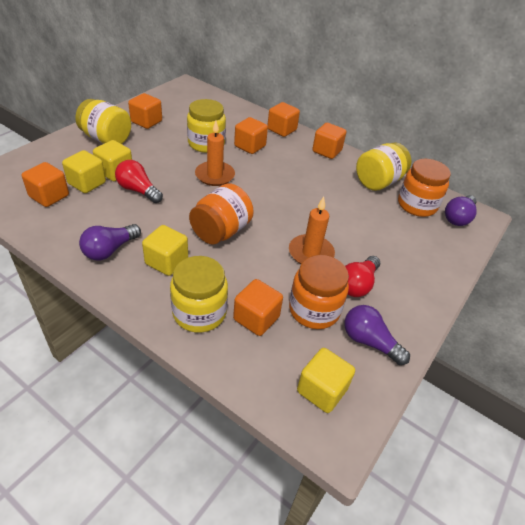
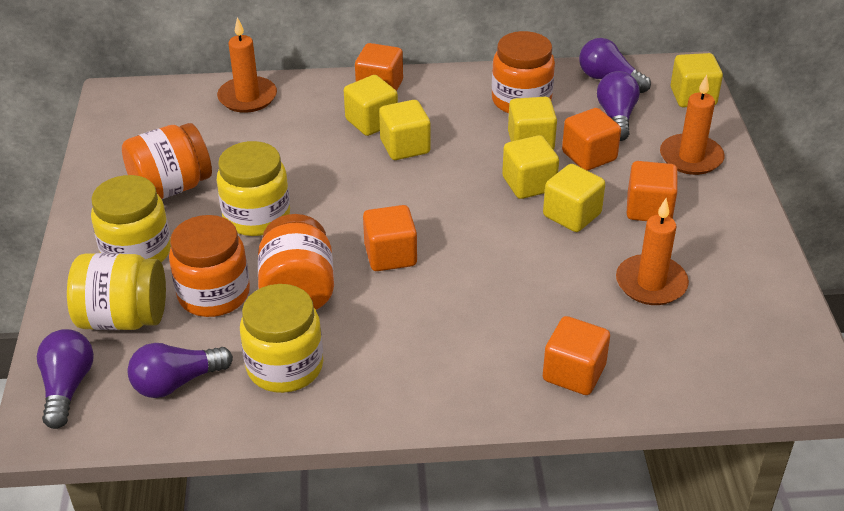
orange candle: [195,120,235,186] [289,196,335,264] = 2 -> [217,17,277,113] [616,198,689,305] [660,75,725,175] = 3
orange cube: [22,162,69,207] [128,93,162,129] [233,279,283,336] [234,117,268,154] [267,102,300,137] [312,123,346,159] = 6 -> [355,43,403,91] [363,205,417,271] [543,316,610,395] [562,108,621,171] [627,161,678,221] = 5
orange jar: [189,183,254,245] [289,255,349,329] [398,159,451,217] = 3 -> [122,123,212,199] [169,215,250,317] [258,214,334,310] [492,31,555,114] = 4
purple light bulb: [79,224,141,260] [344,305,410,365] [445,195,477,226] = 3 -> [37,329,94,429] [127,343,233,398] [579,38,651,93] [597,71,640,141] = 4
red light bulb: [115,160,163,203] [345,256,380,297] = 2 -> none = 0
yellow cube: [62,150,106,193] [93,140,132,181] [142,225,188,276] [297,348,355,413] = 4 -> [344,75,398,136] [379,100,430,160] [502,135,559,199] [508,97,557,150] [543,164,605,232] [671,53,723,107] = 6

